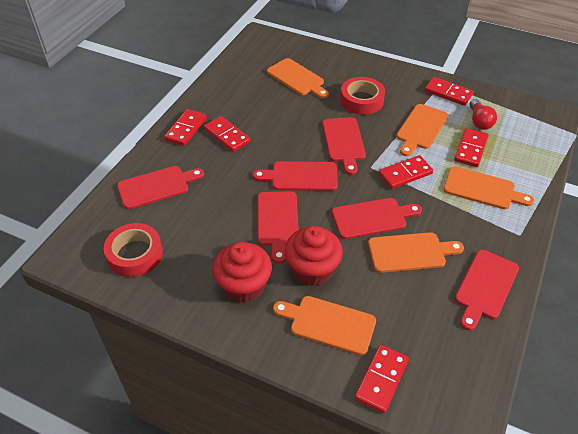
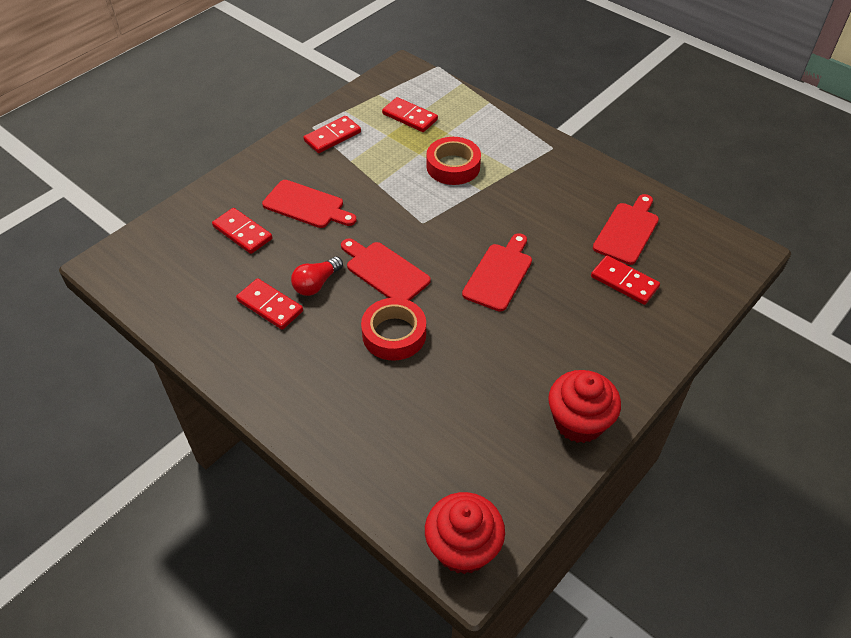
orange cutting board: [267,58,329,99] [273,296,376,355] [368,232,464,273] [396,104,448,156] [443,166,534,209] = 5 -> none = 0
red cutting board: [117,166,204,209] [253,161,338,191] [258,191,299,263] [322,117,366,175] [332,198,422,239] [455,250,519,331] = 6 -> [262,180,357,228] [341,239,431,301] [462,233,532,312] [593,194,659,265] = 4
red domino: [164,109,207,146] [204,116,251,152] [355,345,409,413] [378,155,433,189] [425,77,474,106] [454,128,489,167] = 6 -> [212,208,272,254] [236,278,303,330] [304,116,361,153] [382,97,438,132] [591,256,660,305] = 5

